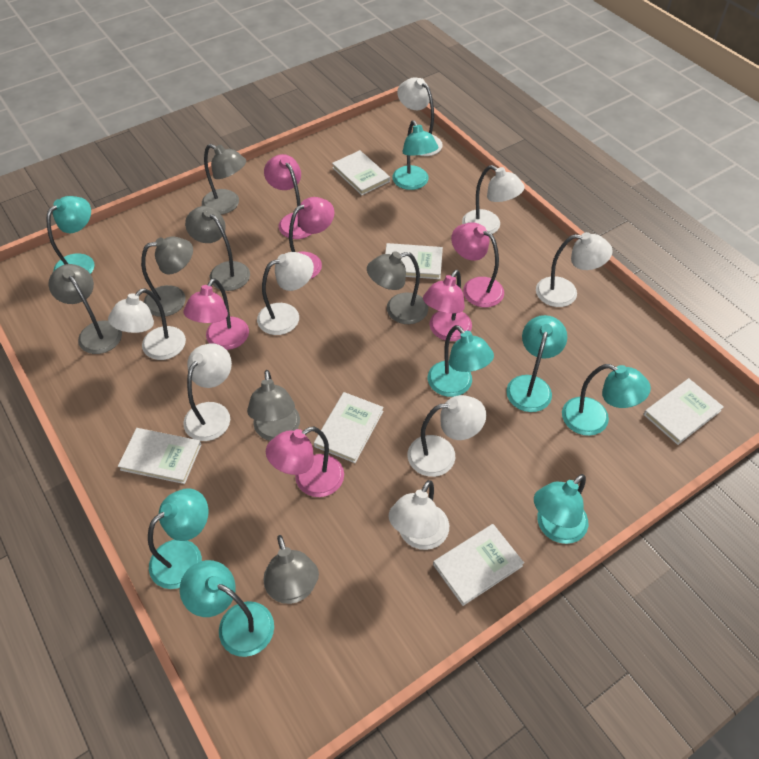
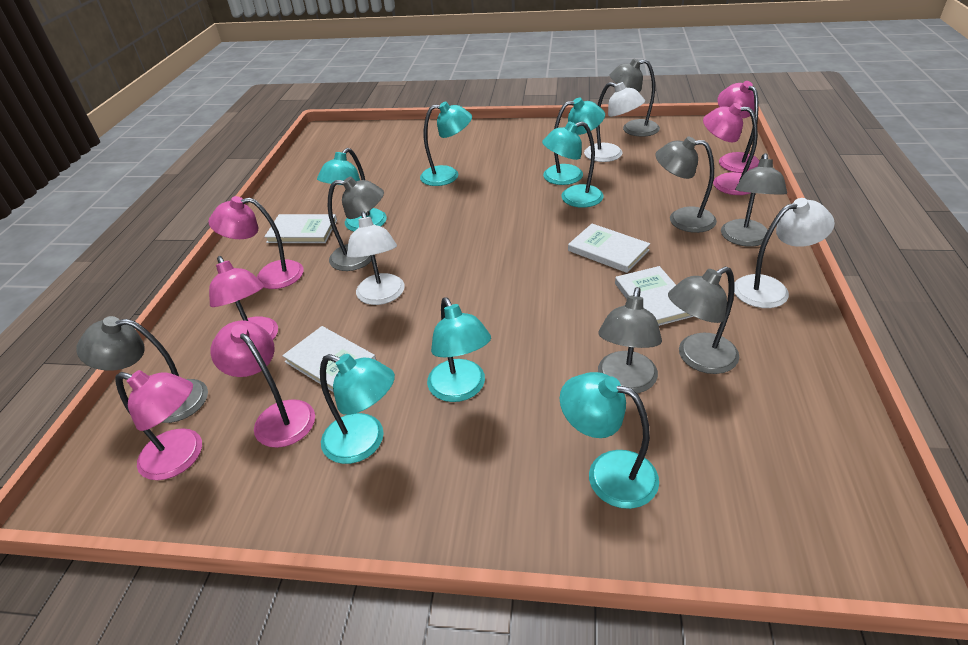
turquoise lamp: [46,196,94,274] [148,488,209,589] [180,560,274,657] [392,120,439,190] [428,325,494,397] [506,315,567,412] [534,474,588,544] [562,364,651,436] = 8 -> [317,148,387,232] [320,354,395,464] [420,101,472,186] [427,297,491,402] [542,121,604,208] [543,98,605,185] [560,372,659,509] = 7
white book: [118,428,201,484] [314,392,384,463] [332,150,390,195] [385,243,443,279] [433,524,524,606] [643,378,724,445] = 6 -> [264,214,337,243] [282,326,376,392] [568,224,650,273] [615,266,694,326] = 4
white lamp: [108,288,186,360] [183,343,232,441] [257,252,314,335] [388,480,449,550] [397,77,443,156] [408,395,486,477] [462,165,525,234] [536,232,613,307] = 8 -> [347,211,405,305] [584,82,645,162] [734,198,835,308] = 3

